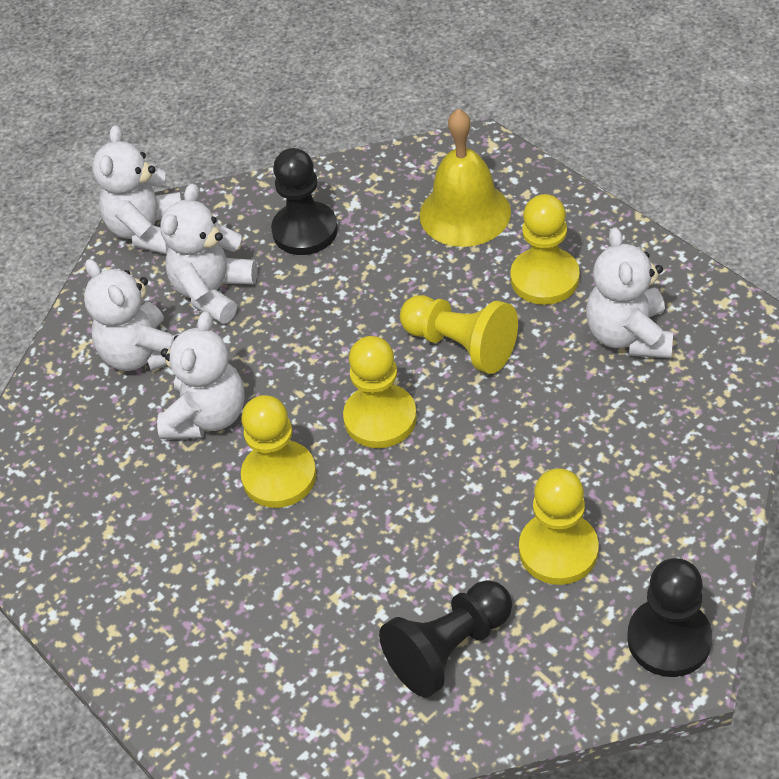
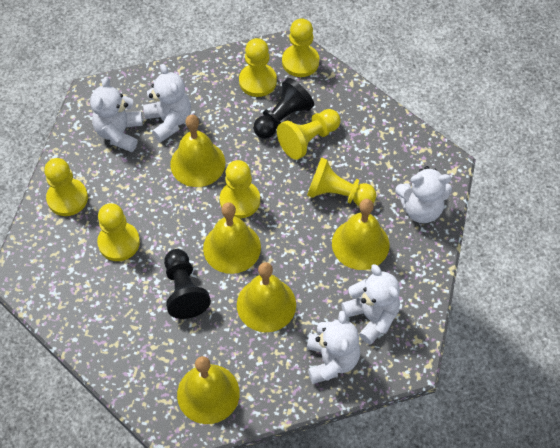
black pawn: [271,148,338,255] [379,580,512,698] [627,558,712,677] = 3 -> [164,249,211,319] [253,78,314,139] = 2
yellow bell: [420,109,511,247] = 1 -> [170,115,225,187] [177,356,240,424] [203,202,261,274] [237,262,296,332] [332,199,389,270] = 5
yellow pawn: [241,395,317,508] [343,336,417,448] [400,295,518,374] [510,194,580,305] [519,468,599,585] = 5 -> [44,158,88,216] [97,203,140,261] [220,160,260,218] [239,38,277,97] [277,109,341,160] [282,18,319,77] [307,157,376,206] = 7

